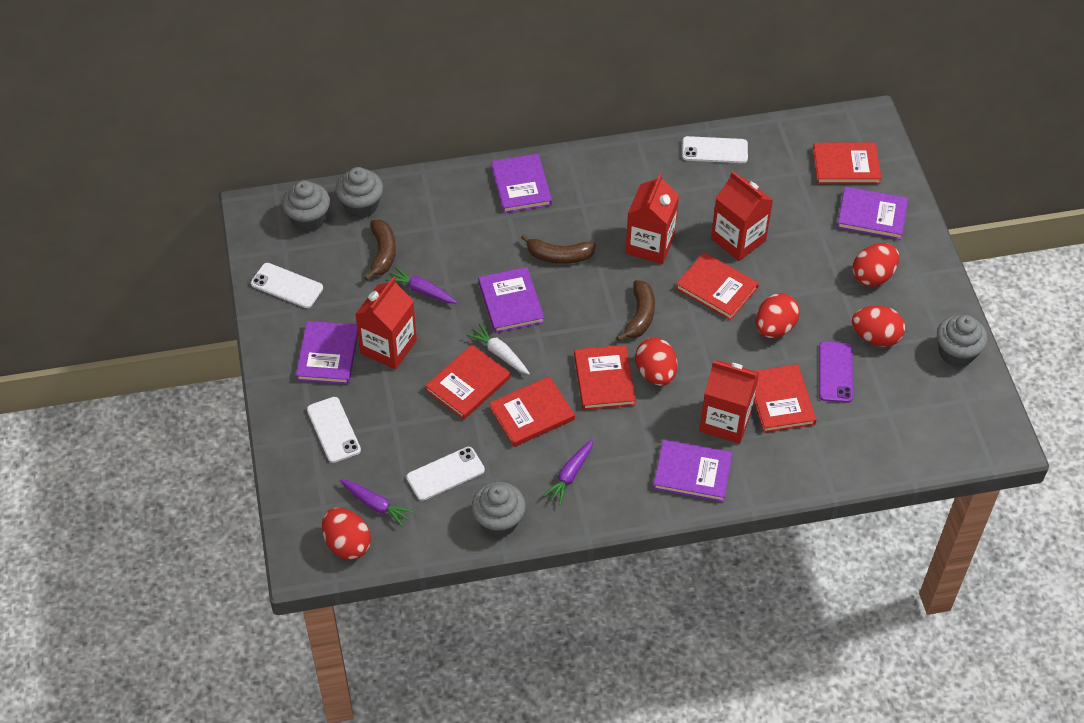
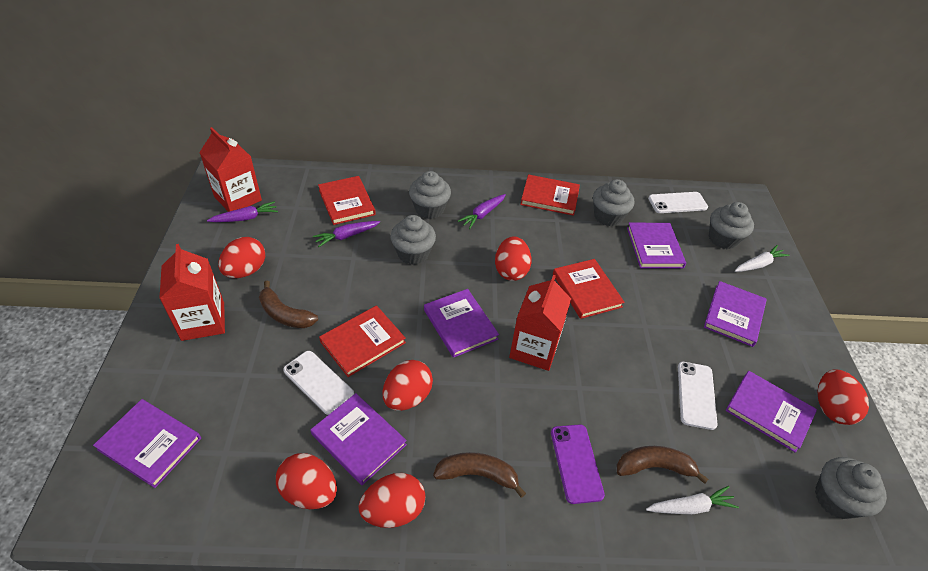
grey cupcake: [282,180,330,232] [335,167,383,218] [471,482,526,537] [937,315,988,367] = 4 -> [390,215,436,265] [409,171,451,219] [593,179,634,226] [709,202,754,249] [815,457,887,519] = 5
purple book: [296,321,358,384] [478,267,544,333] [491,154,552,213] [653,440,733,502] [837,187,908,240] = 5 -> [93,399,201,488] [310,393,407,485] [424,289,499,358] [627,223,686,268] [704,281,767,347] [726,371,817,453] = 6
red book: [425,344,511,420] [489,376,575,447] [574,345,636,410] [676,252,759,320] [754,364,817,433] [813,142,882,184] = 6 -> [318,176,376,225] [319,305,406,377] [520,174,580,216] [553,259,625,319] = 4
red carton: [355,277,417,369] [625,173,679,264] [699,360,759,444] [711,171,773,261] = 4 -> [159,244,225,341] [199,127,262,212] [509,275,571,371] = 3
red egg: [322,508,371,560] [635,338,677,386] [756,293,800,338] [852,306,905,347] [853,243,899,287] = 5 -> [218,237,265,278] [276,453,337,509] [359,473,425,528] [383,360,433,411] [495,236,532,281] [818,369,869,425] = 6
white carrot: [467,324,530,375] = 1 -> [646,486,739,514] [735,245,790,272] = 2
white phone: [251,263,323,308] [307,397,361,463] [406,447,485,501] [682,136,748,163] = 4 -> [283,351,354,415] [648,192,708,213] [678,362,718,430] = 3

